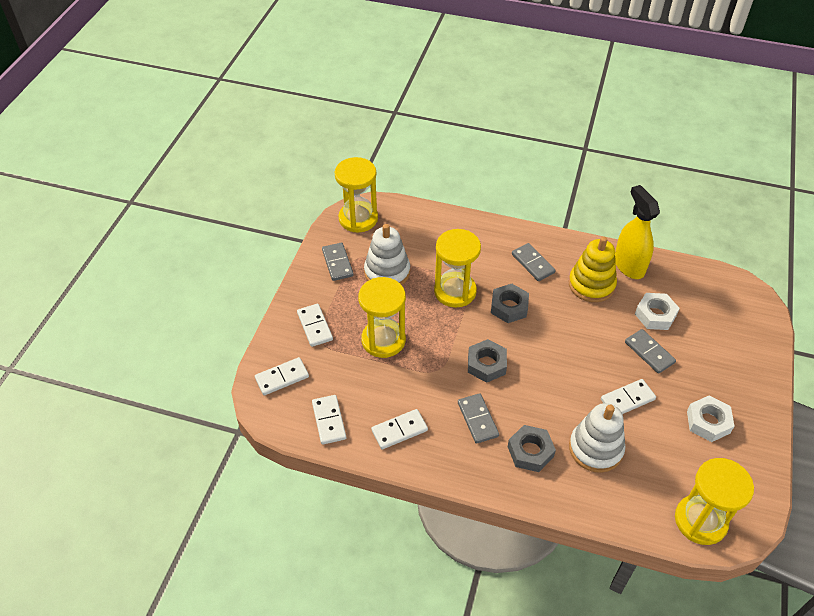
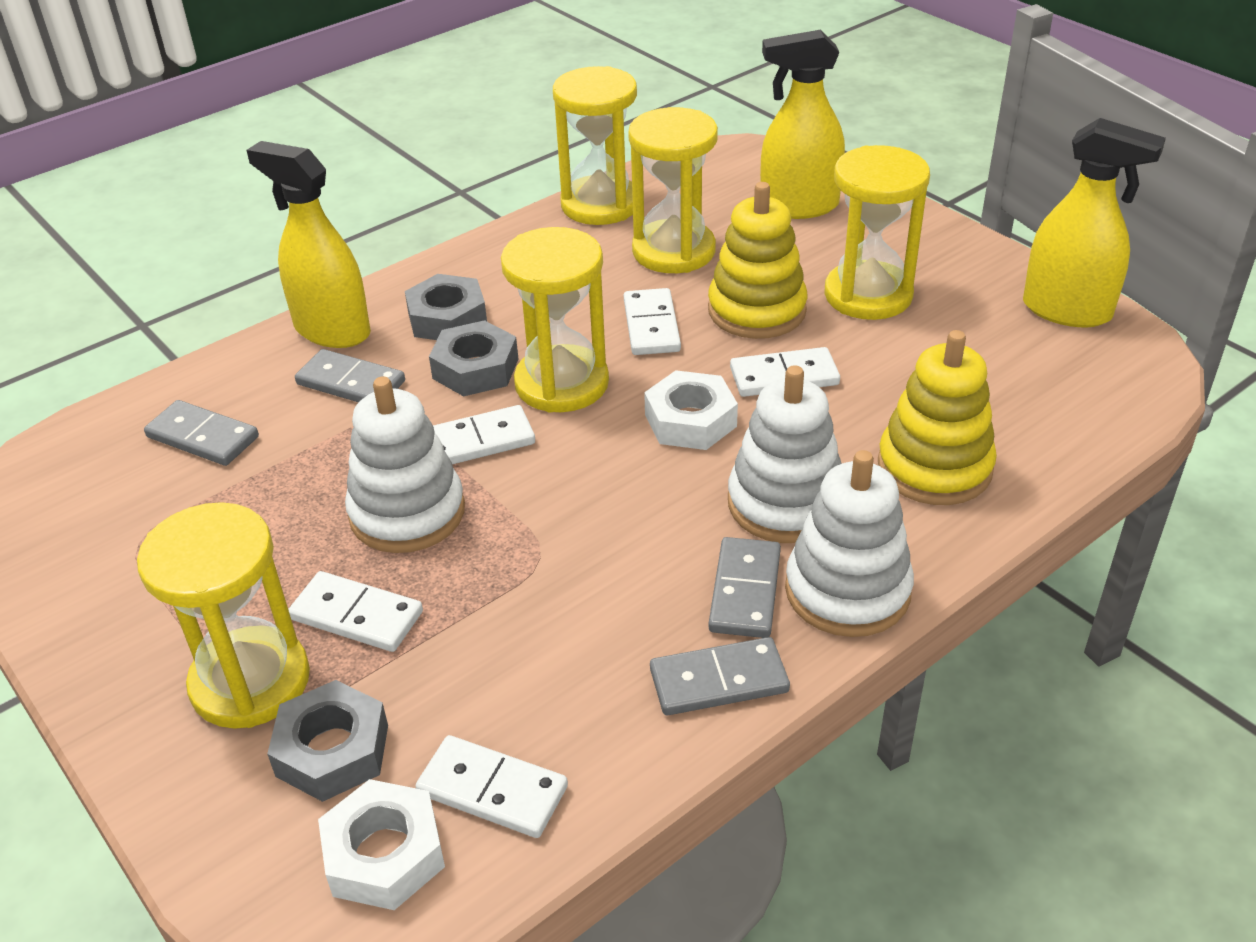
white stacking toy: [364,224,410,285] [569,403,625,473] = 2 -> [345,376,465,553] [728,365,842,543] [785,450,914,637] = 3
yellow hourglass: [335,157,378,232] [358,277,406,358] [434,229,481,308] [675,458,754,545] = 4 -> [137,502,310,729] [501,227,609,412] [553,66,637,225] [628,107,718,273] [824,145,930,320] = 5
yellow spray bottle: [615,185,660,279] = 1 -> [246,141,371,348] [760,30,845,219] [1023,118,1166,328] = 3
yellow stacking toy: [569,237,617,302] = 1 -> [708,182,807,339] [878,330,997,505] = 2

